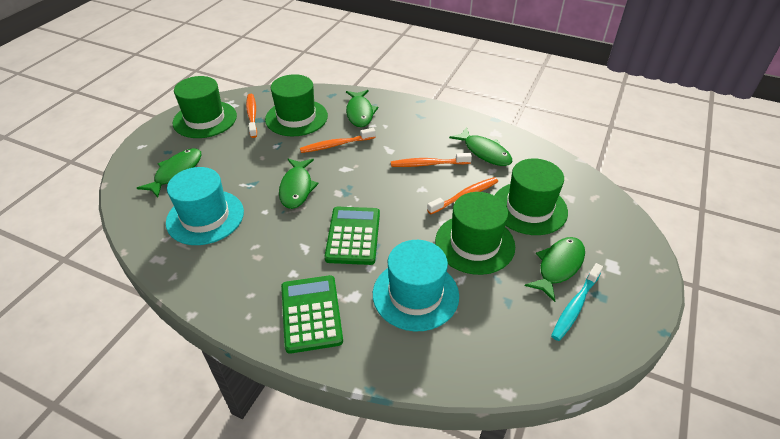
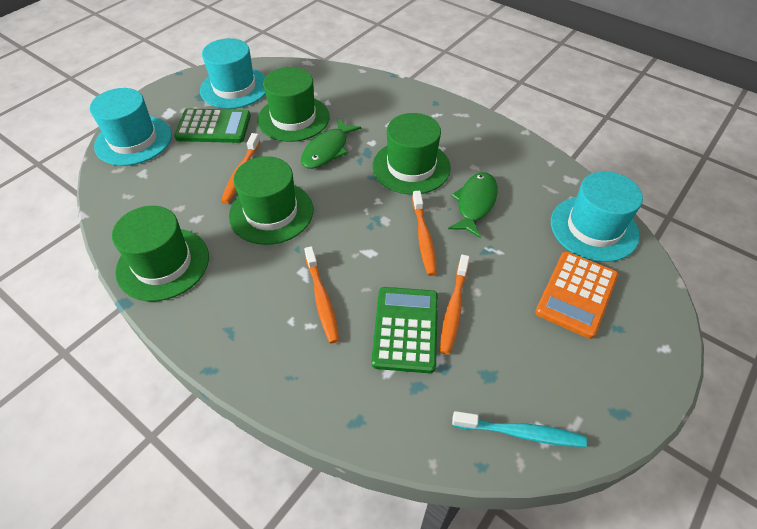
green fish: [137,148,202,197] [279,159,319,209] [346,90,378,127] [449,127,513,166] [525,237,585,302] = 5 -> [301,119,361,169] [448,172,498,238] = 2
orange calculator: none = 0 -> [535,251,618,339] = 1
turquoise hat: [166,167,244,245] [373,240,459,331] = 2 -> [90,88,172,166] [200,38,266,109] [551,171,643,262] = 3

